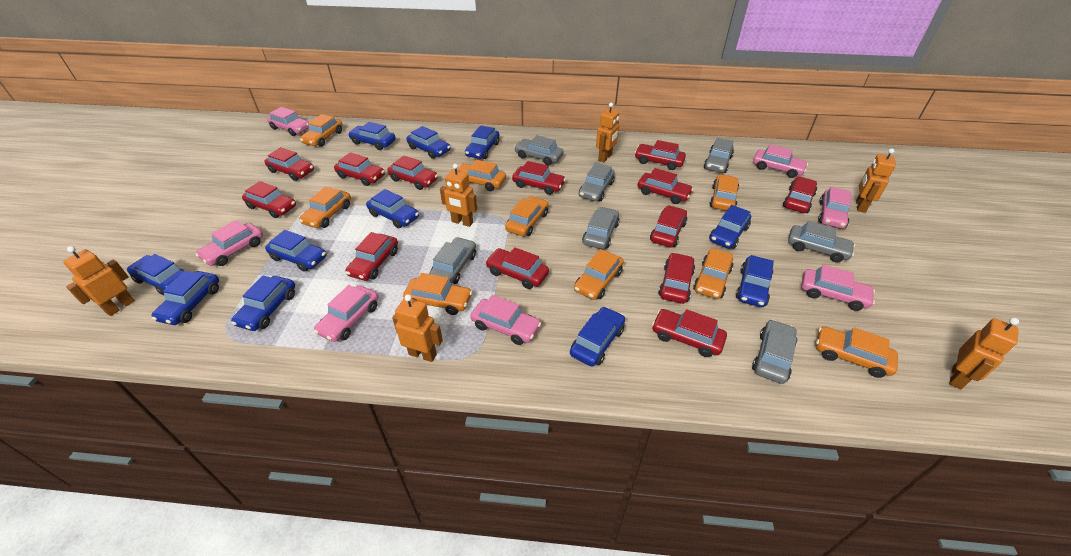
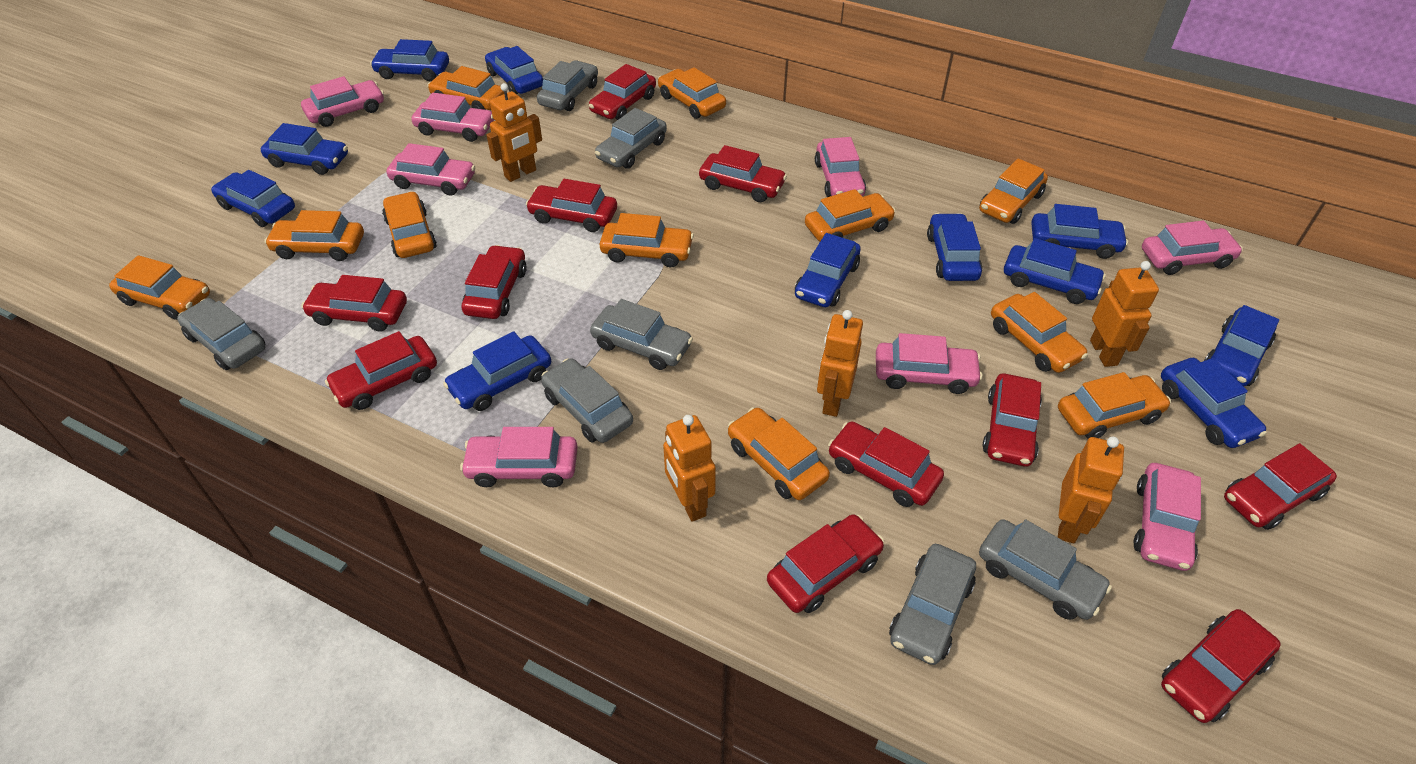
orange car: [299,186,351,228] [300,114,343,147] [403,273,472,315] [457,160,506,191] [505,196,549,236] [574,249,624,300] [693,248,733,299] [709,174,739,211] [816,326,898,378] = 9 -> [109,255,210,320] [265,210,364,261] [382,191,437,258] [428,66,504,110] [600,213,694,267] [658,67,726,119] [728,407,830,500] [805,189,896,242] [979,158,1048,224] [991,292,1088,373] [1058,372,1171,439] = 11
orange robot: [63,246,135,316] [392,294,443,362] [440,164,477,227] [596,103,619,162] [856,149,896,213] [949,318,1019,389] = 6 -> [486,83,542,182] [663,415,716,522] [817,310,863,417] [1058,437,1124,543] [1090,261,1159,367] = 5
pink car: [195,220,263,266] [267,107,309,136] [314,285,379,342] [471,295,541,345] [753,144,808,178] [801,265,875,311] [818,187,851,229] = 7 -> [301,76,384,127] [387,143,475,196] [411,93,494,142] [460,427,578,487] [815,137,866,197] [876,333,983,394] [1134,463,1201,571] [1142,221,1243,275] = 8
red car: [242,181,296,218] [265,147,314,181] [334,153,385,186] [346,232,398,281] [387,156,438,190] [485,247,549,289] [512,161,566,195] [635,140,686,170] [637,168,693,204] [650,205,687,247] [652,309,727,357] [658,253,695,304] [783,176,817,213] = 13 -> [302,275,407,332] [325,331,437,410] [461,245,527,319] [526,179,617,232] [589,64,656,120] [699,145,787,202] [767,514,884,613] [828,422,944,507] [983,373,1042,467] [1161,609,1281,723] [1224,443,1337,530] = 11

